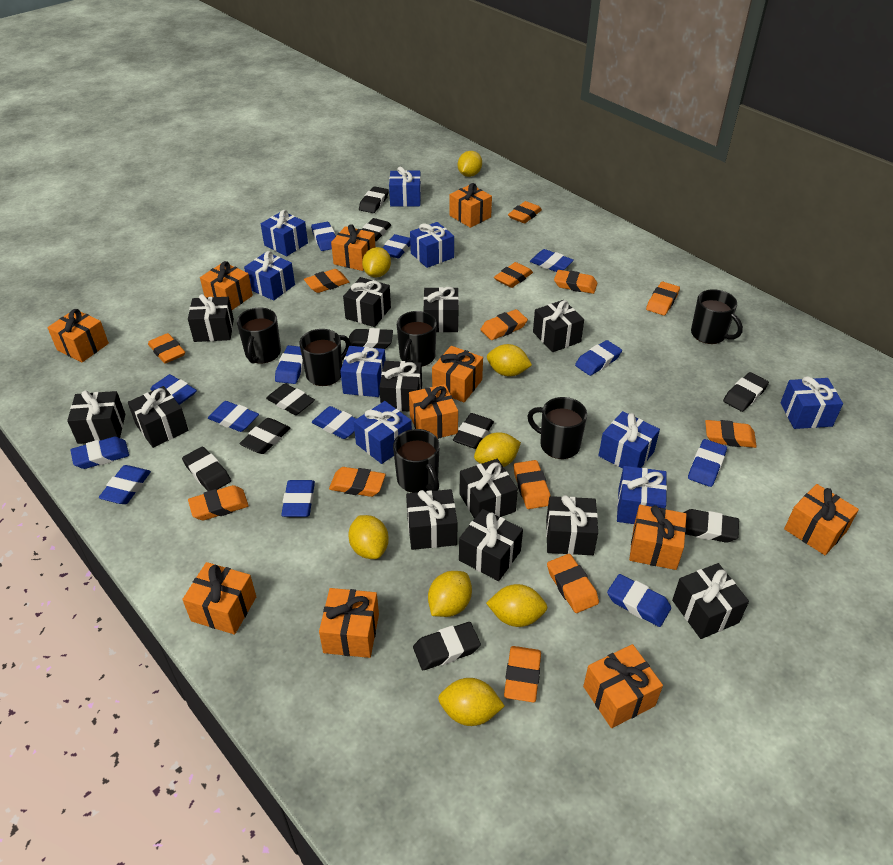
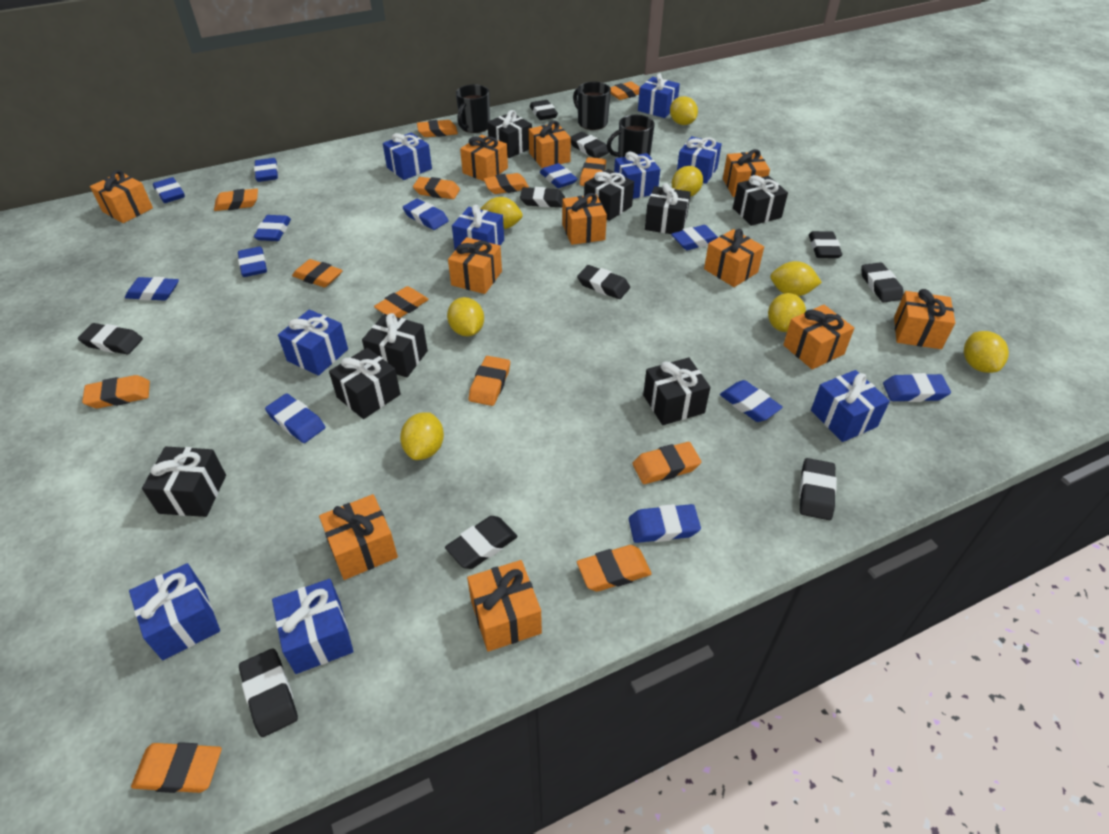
black gift: [67,390,125,444] [128,386,188,448] [188,294,234,342] [343,277,391,327] [379,361,422,412] [406,489,458,550] [423,287,459,332] [459,459,518,519] [459,509,523,581] [533,300,584,352] [546,495,598,555] [672,563,749,639] = 12 -> [142,446,226,517] [329,348,401,419] [362,313,428,377] [487,110,532,158] [584,169,634,221] [643,358,710,425] [645,183,691,234] [733,175,788,226] = 8
black mug: [237,307,281,364] [299,329,351,386] [393,429,440,493] [397,311,437,367] [527,397,587,459] [691,289,743,344] = 6 -> [456,84,490,133] [573,82,611,130] [607,115,655,158] = 3
blue eraser: [71,437,129,469] [99,465,151,504] [150,374,197,405] [208,401,259,432] [275,345,304,384] [281,480,315,517] [311,222,336,251] [312,406,356,439] [383,234,410,258] [530,249,574,272] [575,340,622,376] [607,574,671,627] [688,439,727,487] = 13 -> [125,277,179,301] [153,177,185,203] [238,247,267,277] [254,158,278,182] [254,215,291,241] [265,394,325,443] [403,199,449,230] [540,163,577,188] [629,504,701,543] [671,225,718,250] [720,380,783,422] [883,373,951,402] = 12

